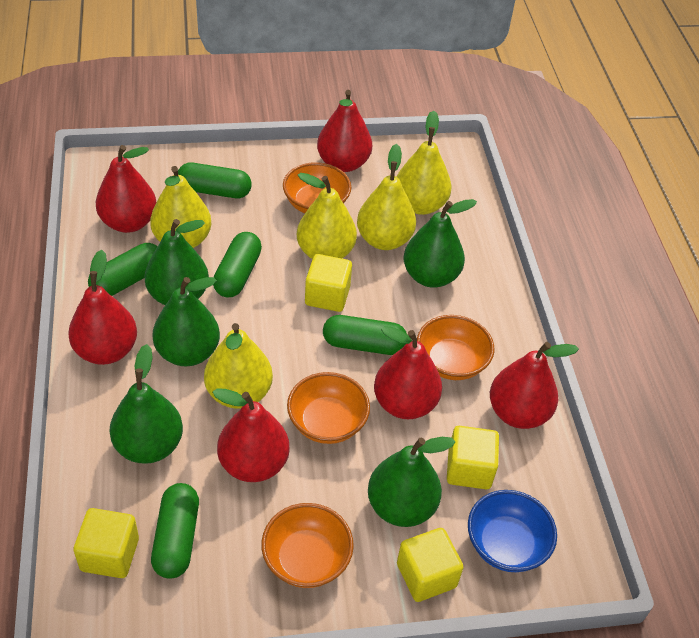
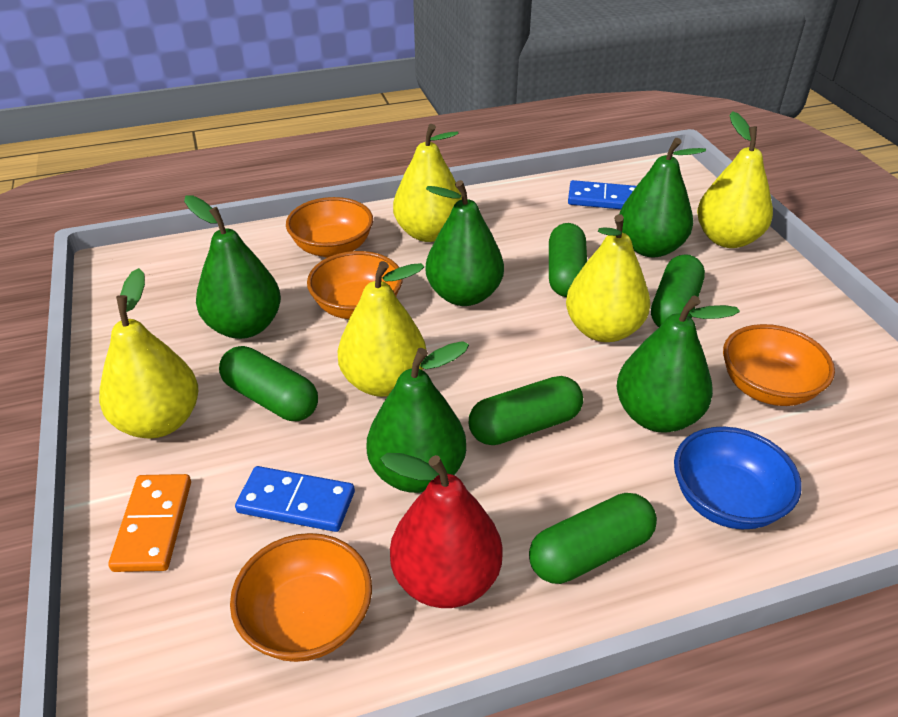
blue domino: none = 0 -> [235,466,355,532] [568,180,636,209] = 2
orange domino: none = 0 -> [109,474,191,572] = 1
red pear: [68,250,137,365] [96,145,156,233] [213,388,290,482] [317,90,372,172] [374,326,442,419] [490,342,579,429] = 6 -> [380,453,503,608] = 1
yellow cube: [73,508,139,578] [305,254,352,312] [397,528,464,602] [447,426,499,489] = 4 -> none = 0

